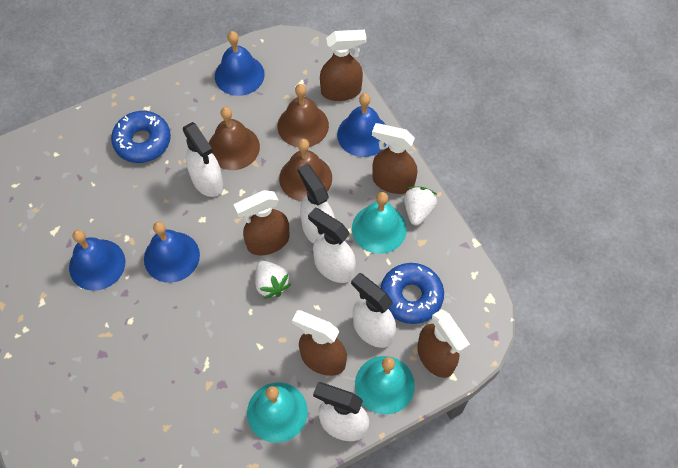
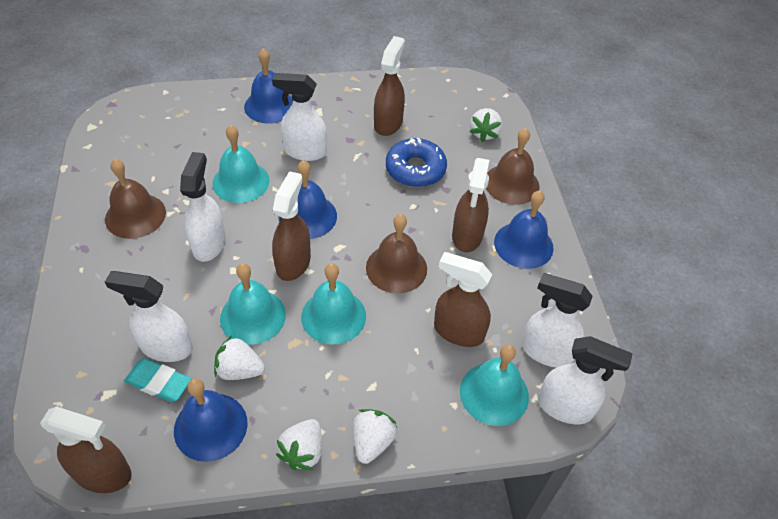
blue donut: [111,111,171,163] [381,263,444,324] = 2 -> [386,138,447,187] = 1
turquoise bell: [247,383,308,443] [352,192,407,254] [355,356,415,415] = 3 -> [212,125,270,203] [220,263,286,345] [301,264,366,344] [460,344,529,426] = 4
turquoise eraser: none = 0 -> [124,358,191,402] = 1
white strawberry: [255,261,291,299] [404,186,437,226] = 2 -> [214,335,265,380] [276,419,322,470] [353,409,397,464] [470,108,502,142] = 4

